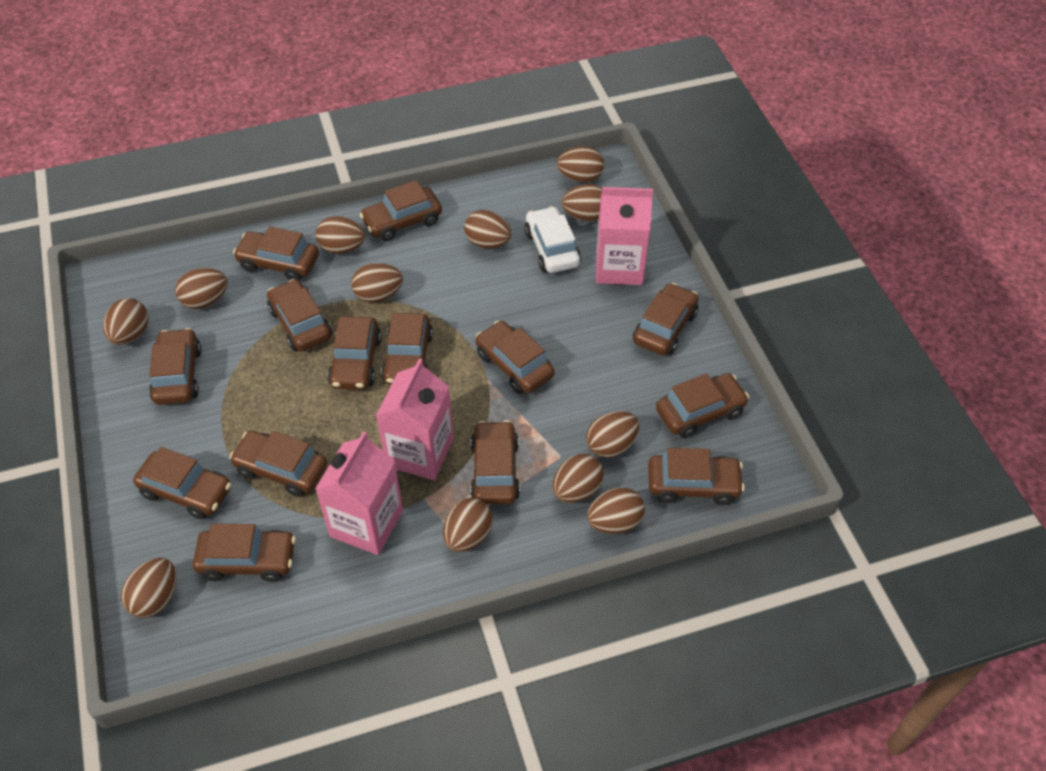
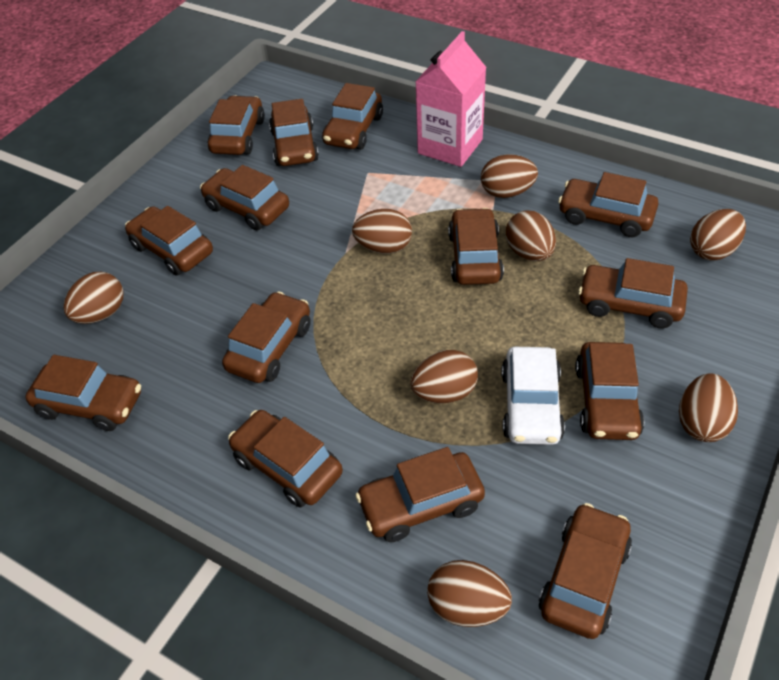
brown egg: [103,298,148,345] [121,558,176,618] [175,268,228,309] [316,216,365,254] [351,263,403,303] [443,498,493,552] [464,210,511,248] [553,454,604,503] [557,146,604,182] [561,184,602,221] [586,411,639,458] [587,487,645,534] = 12 -> [63,272,124,324] [352,209,412,254] [410,350,478,404] [427,560,512,627] [481,154,538,198] [506,210,556,261] [679,373,738,442] [690,209,746,261] = 8
pink carton: [315,431,403,555] [376,358,453,480] [596,187,653,285] = 3 -> [415,31,486,167] = 1

